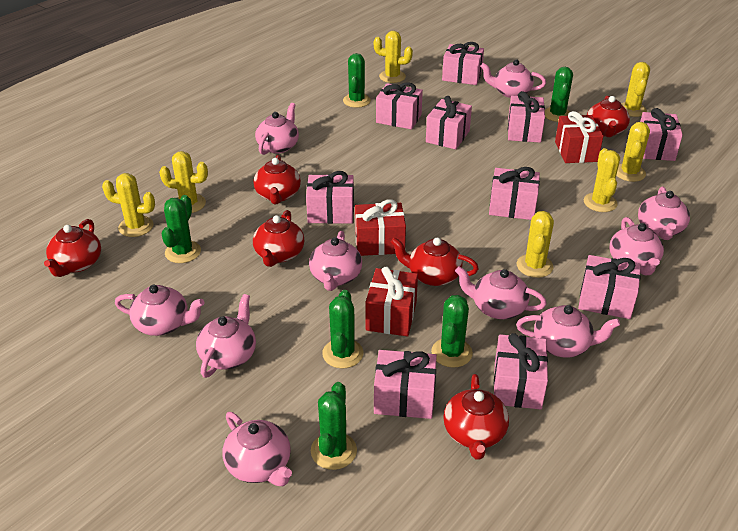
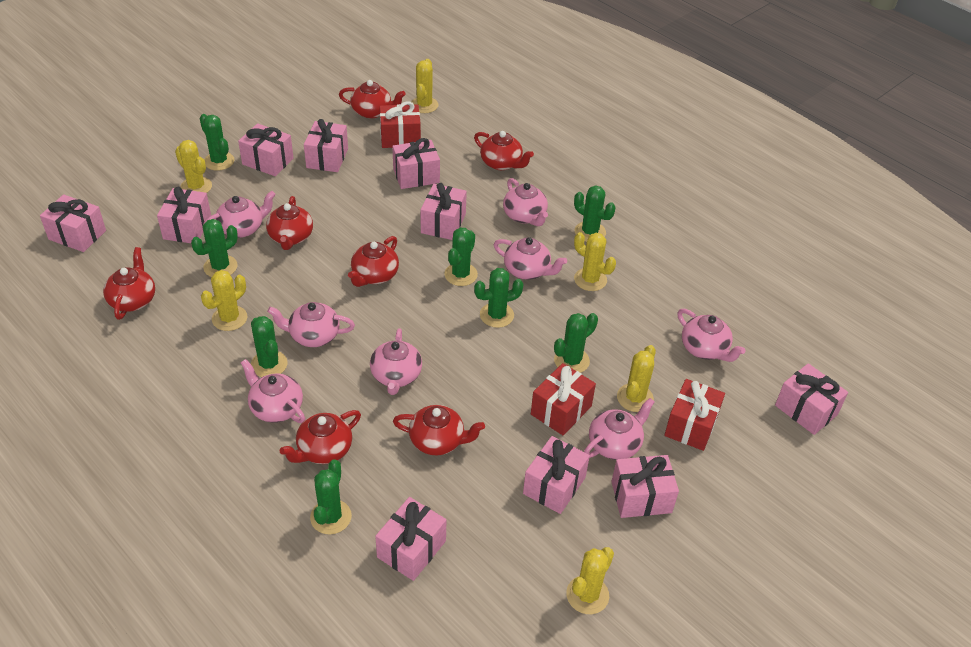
green cactus: [162,195,201,263] [311,382,357,470] [322,290,363,368] [343,53,371,108] [431,295,473,368] [545,67,573,122] = 6 -> [191,219,238,277] [200,114,235,171] [251,316,287,377] [310,459,352,534] [444,227,478,286] [474,268,523,328] [554,313,598,373] [574,186,615,242] = 8
pink teapot: [115,285,205,336] [196,294,256,378] [223,412,292,486] [255,103,299,155] [309,231,362,291] [455,266,547,319] [480,59,546,98] [516,305,620,358] [610,217,664,275] [638,187,690,240] = 10 -> [203,191,276,238] [241,359,306,423] [267,302,355,347] [370,328,422,395] [494,237,567,280] [503,178,548,226] [584,398,655,460] [678,309,746,362] = 8
red teapot: [44,219,101,277] [253,155,301,204] [253,210,304,267] [391,237,479,286] [443,374,509,460] [587,96,630,137] = 6 -> [103,247,155,320] [266,196,313,250] [280,410,361,464] [339,80,406,118] [348,236,399,287] [393,405,485,455] [474,131,534,170] = 7
yellow cactus: [102,173,155,237] [159,151,208,213] [374,31,413,83] [517,211,554,278] [584,148,620,212] [616,122,650,182] [621,62,650,117] = 7 -> [175,140,212,193] [201,270,247,331] [411,59,438,113] [566,547,614,614] [574,232,616,291] [617,345,656,412] = 6

